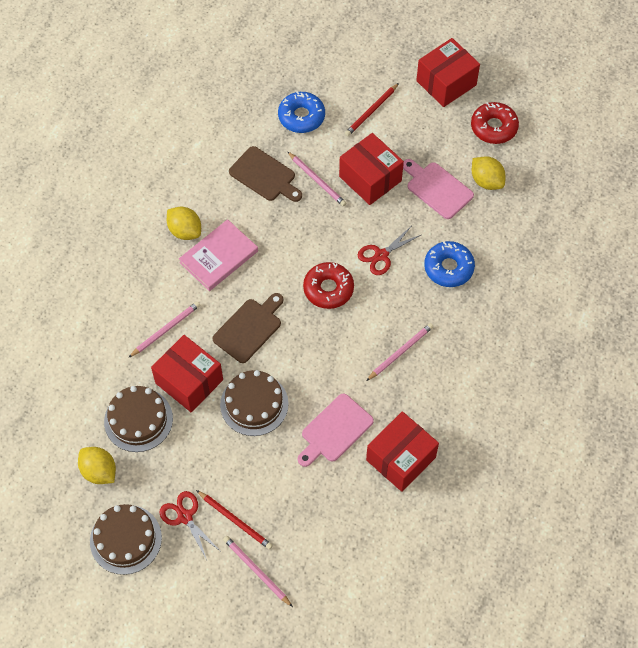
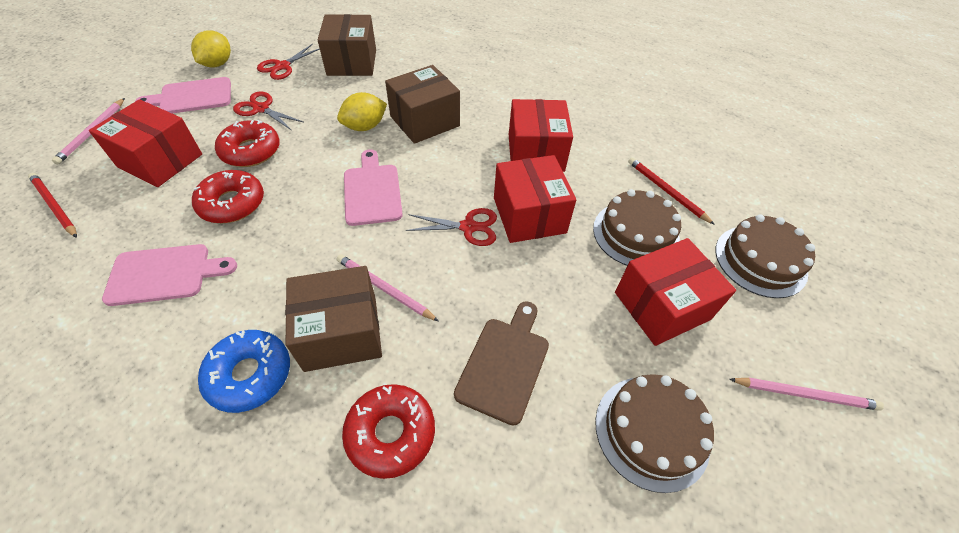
blue donut: [278,91,325,133] [424,241,475,287] = 2 -> [198,330,290,413] = 1
brown box: none = 0 -> [285,266,382,372] [318,14,376,76] [385,65,460,144] = 3
brown cutting board: [212,293,283,363] [229,146,302,202] = 2 -> [454,301,549,426] = 1
pink book: [179,219,258,291] = 1 -> none = 0
pink cutting board: [298,394,374,467] [403,159,474,219] = 2 -> [102,244,237,306] [135,77,231,113] [344,149,403,226] = 3
pink pencil: [128,301,200,358] [223,536,293,607] [288,152,346,206] [366,323,433,381] = 4 -> [52,98,125,165] [337,254,438,321] [729,378,884,411] = 3
red donut: [303,262,354,309] [471,102,519,144] = 2 -> [192,170,264,223] [215,120,280,167] [342,384,435,479] = 3
red scissors: [160,491,220,560] [358,227,421,275] = 2 -> [233,91,303,130] [257,43,320,80] [406,208,497,246] = 3
yellow lemon: [78,447,116,484] [167,207,201,240] [472,156,506,190] = 3 -> [191,30,231,68] [337,92,387,131] = 2

